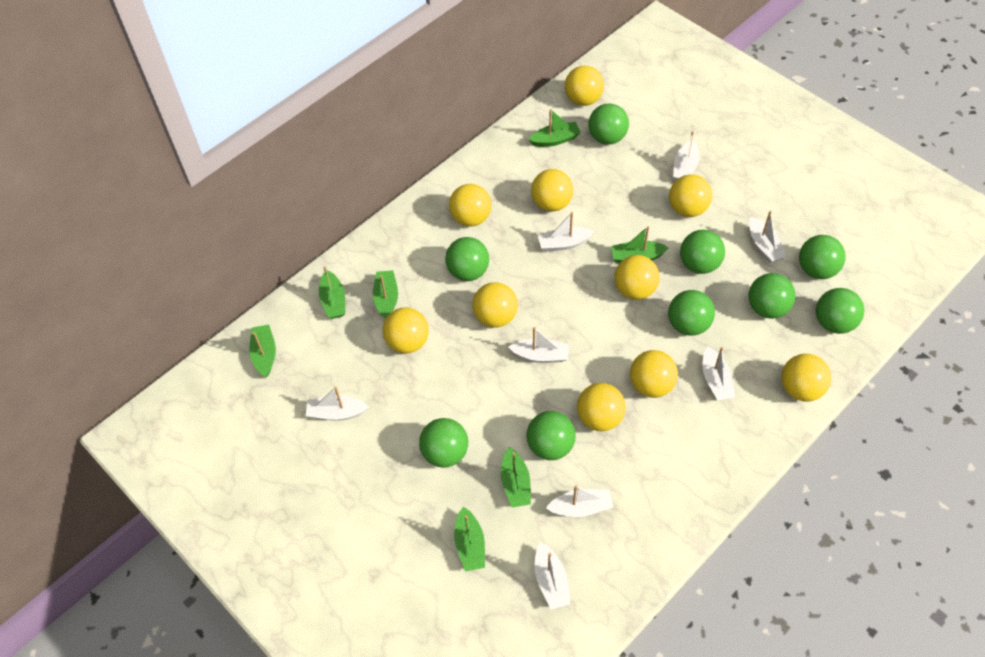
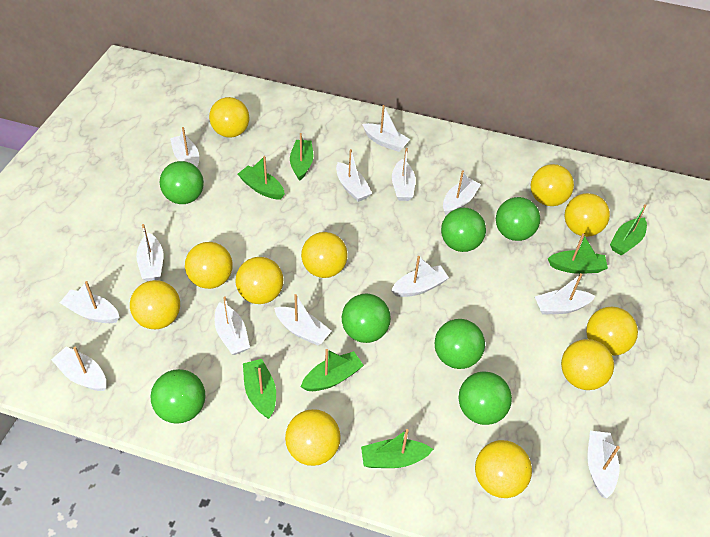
green ball: [419,418,468,468] [445,237,489,281] [526,411,576,460] [588,103,629,145] [668,290,715,336] [680,230,725,274] [749,273,795,319] [799,235,846,279] [816,288,864,334] = 9 -> [151,369,205,424] [160,161,204,204] [342,294,391,343] [435,319,485,369] [441,208,486,252] [458,372,512,425] [496,197,540,241] = 7
white boat: [306,386,368,421] [508,327,569,363] [535,542,570,609] [538,212,594,252] [546,485,613,517] [673,131,699,180] [702,347,735,400] [749,210,787,263] = 8 -> [51,346,106,391] [60,281,119,323] [136,224,163,281] [170,127,199,167] [215,296,250,355] [274,294,331,345] [336,149,372,202] [362,105,410,152] [391,256,449,297] [392,148,416,201] [443,170,481,215] [535,273,595,315] [588,431,620,498] = 13
yellow ball: [383,307,429,353] [449,184,492,227] [472,282,518,327] [531,169,573,211] [565,66,604,106] [577,383,626,431] [615,255,660,300] [630,350,678,398] [669,174,712,217] [781,354,831,401] = 10 -> [130,280,180,329] [185,242,233,289] [209,97,249,138] [236,257,283,304] [285,409,341,466] [301,232,348,278] [475,440,532,498] [531,164,574,206] [561,339,614,390] [565,193,610,237] [586,307,638,356] = 11

